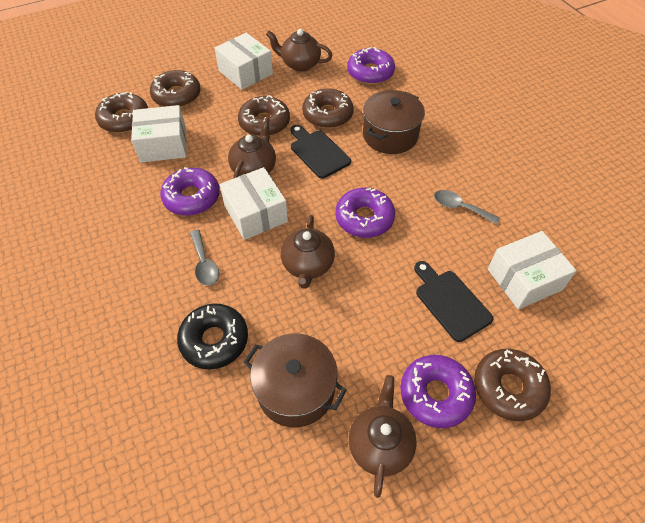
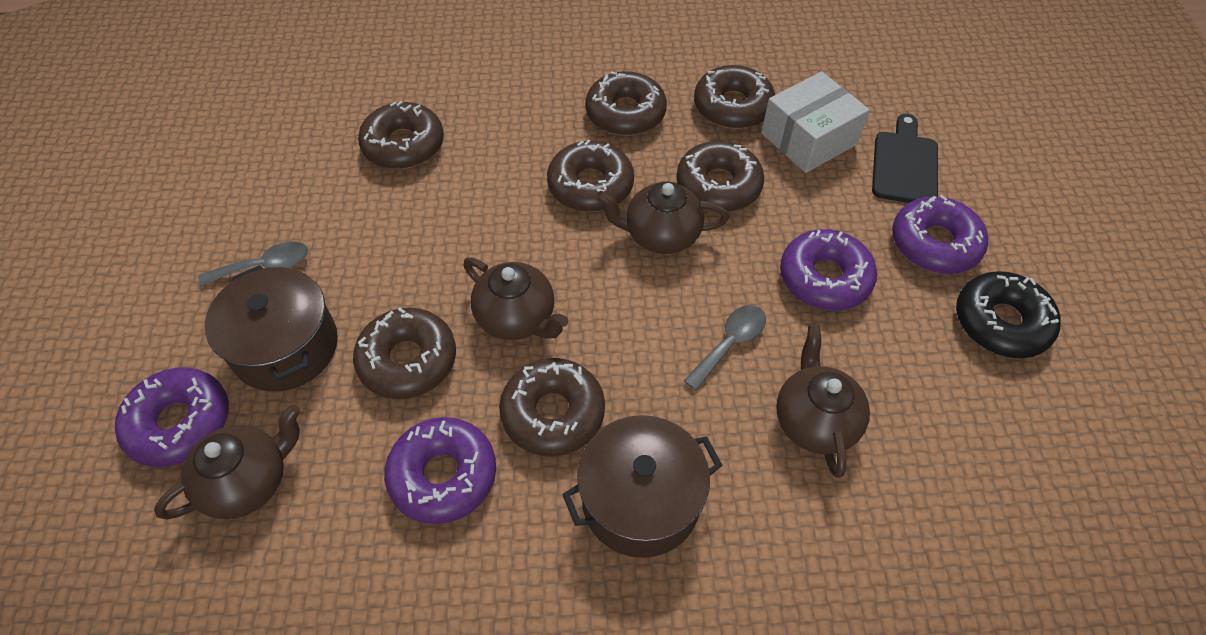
black cutting board: [291,125,351,179] [414,261,493,342] = 2 -> [872,114,938,203] = 1
brown donut: [95,92,148,133] [150,70,201,108] [238,95,290,136] [302,88,354,128] [474,349,551,421] = 5 -> [353,307,456,399] [358,101,444,169] [499,358,605,456] [547,140,634,212] [585,71,667,136] [676,141,764,212] [694,65,775,129] = 7
white box: [131,105,187,163] [215,33,273,90] [220,167,288,240] [488,231,577,309] = 4 -> [761,72,870,173] = 1

